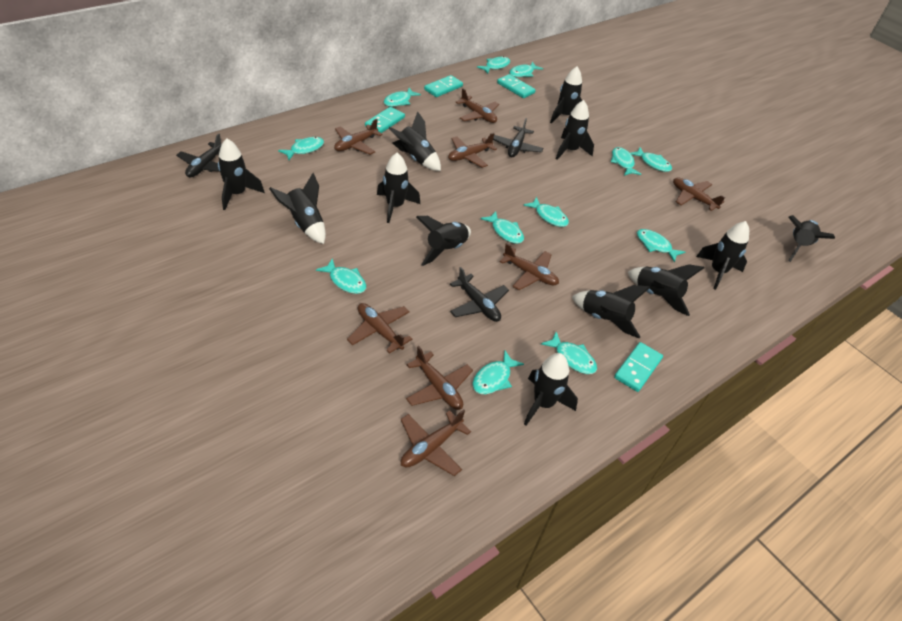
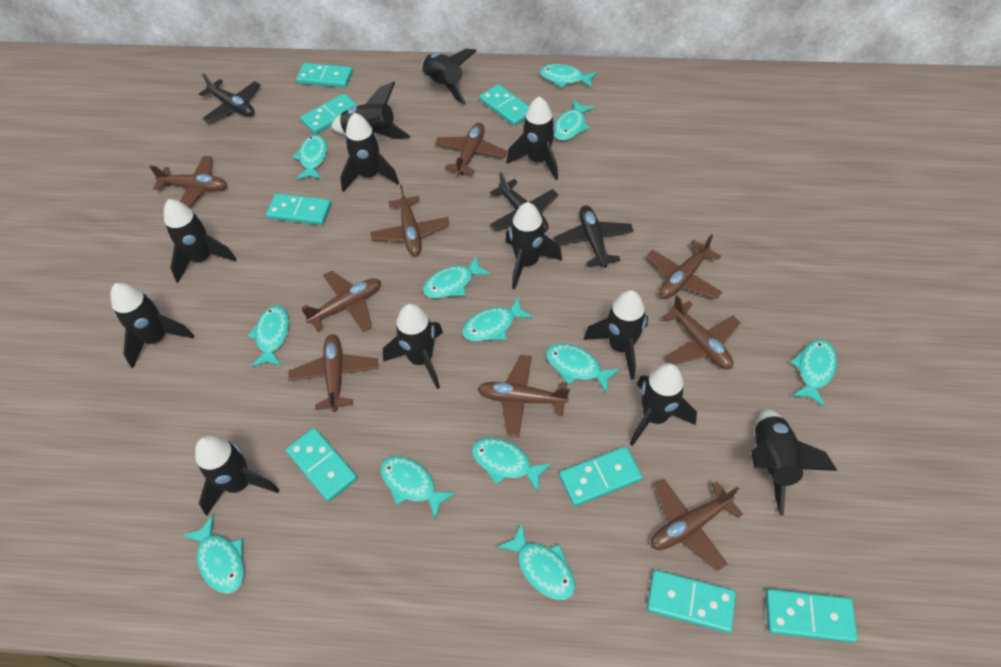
brown plane: [334,119,383,155] [347,303,412,354] [401,409,471,476] [406,346,473,410] [448,133,497,168] [456,88,499,123] [499,243,559,290] [673,178,725,211] = 8 -> [149,156,227,207] [288,334,378,412] [301,271,381,332] [370,185,450,256] [435,123,507,175] [477,355,570,437] [646,234,723,299] [651,479,743,571] [662,295,741,370] = 9
turquoise domino: [365,107,405,133] [424,75,463,97] [497,74,536,98] [614,342,663,392] = 4 -> [266,193,331,225] [286,428,357,502] [296,63,353,88] [300,93,358,134] [479,84,529,126] [559,446,642,506] [647,570,736,633] [766,589,858,643] = 8

